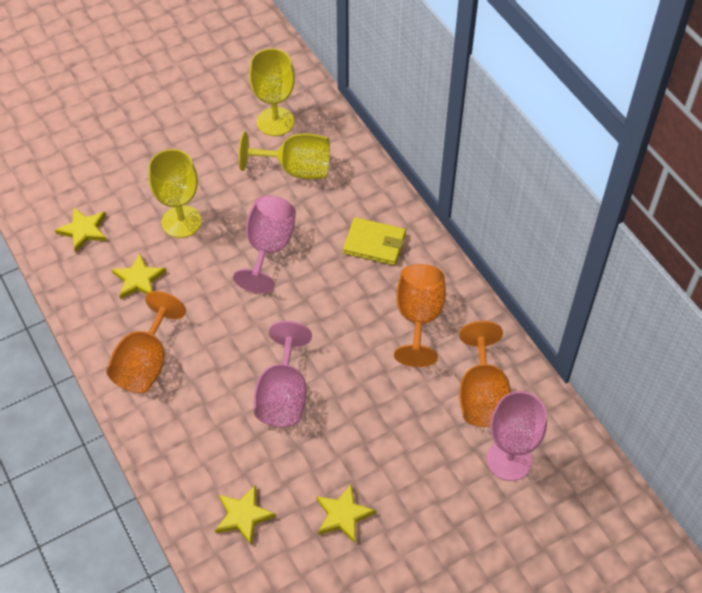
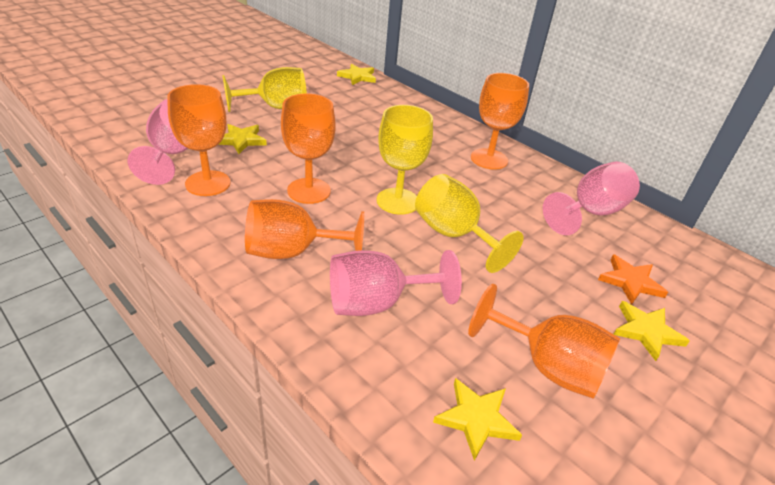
orange goblet: [106,291,186,393] [394,264,446,367] [459,321,511,427] = 3 -> [167,84,231,196] [245,199,364,259] [281,94,336,204] [468,284,620,399] [471,73,529,170] = 5
orange star: none = 0 -> [598,254,668,305] = 1
yellow wallet: [343,217,406,265] = 1 -> none = 0

